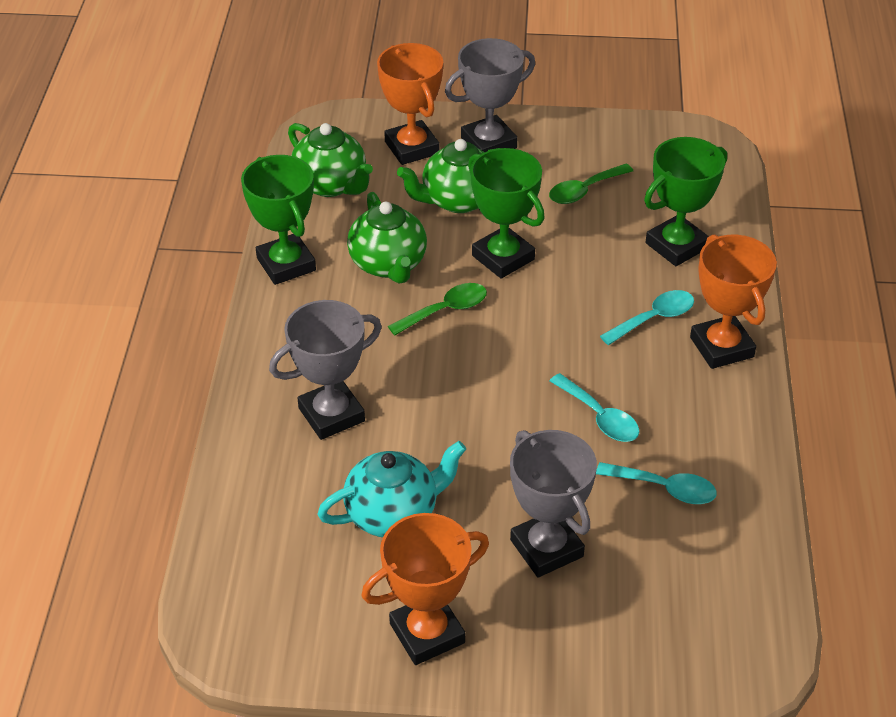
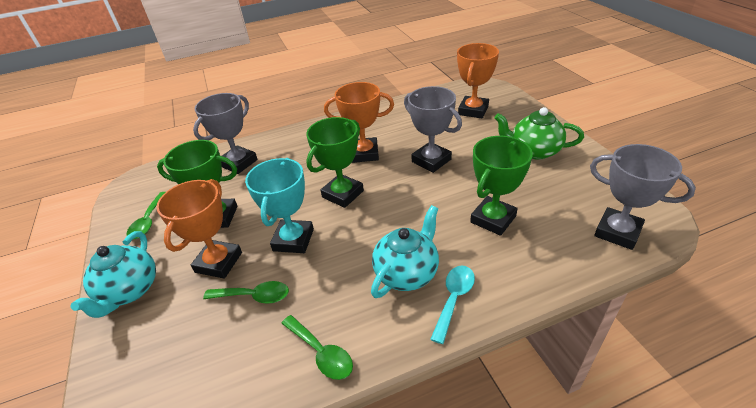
green spoon: [388,283,487,335] [549,164,633,204] = 2 -> [126,192,165,239] [203,281,289,304] [281,315,353,380] = 3
green teapot: [288,123,373,197] [347,192,427,284] [397,139,499,213] = 3 -> [494,107,584,160] = 1
turquoise spoon: [550,373,640,442] [596,462,717,504] [600,290,694,345] = 3 -> [430,266,475,344] = 1
turquoise teapot: [317,441,466,537] = 1 -> [70,231,156,318] [371,205,439,298] = 2
turquoise trophy: none = 0 -> [245,158,314,253] = 1

